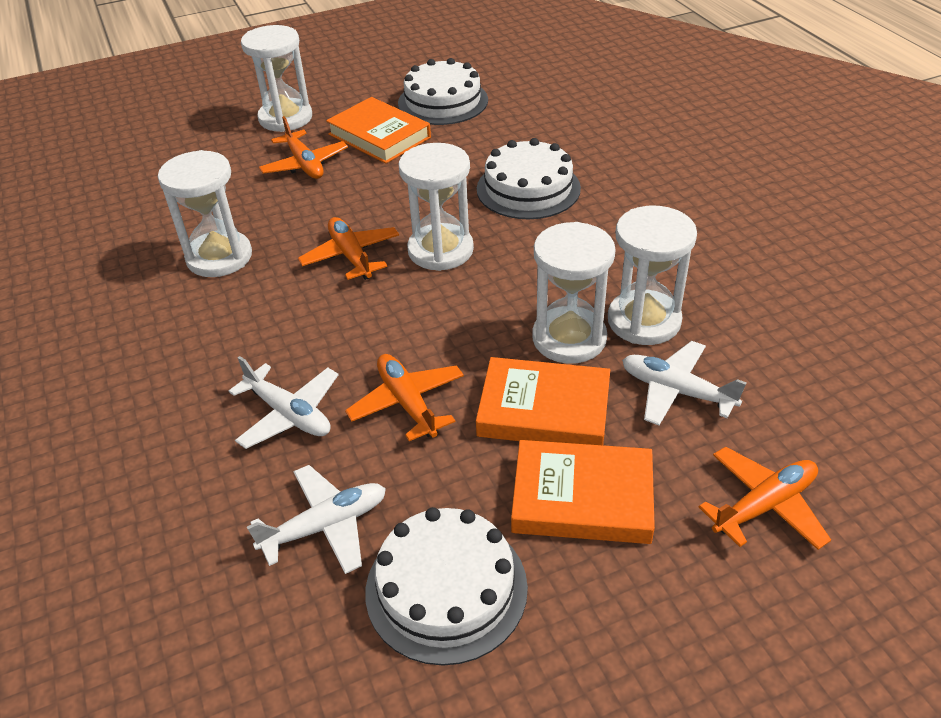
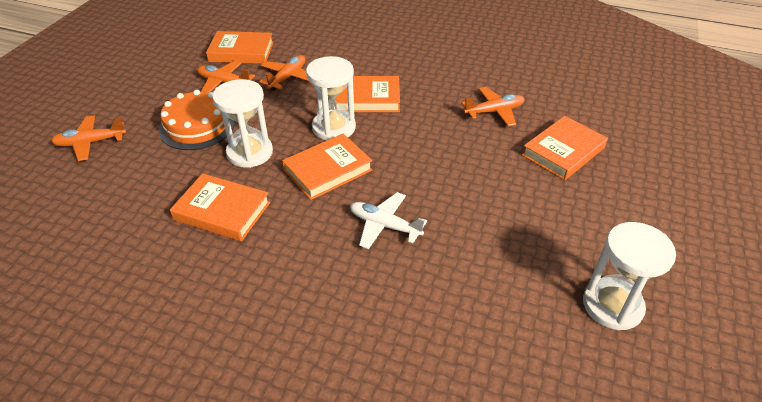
orange book: [326,97,431,164] [476,357,610,445] [511,440,655,544] = 3 -> [170,173,270,241] [206,31,274,64] [282,134,373,200] [335,76,400,112] [522,116,608,180] = 5
orange cake: none = 0 -> [159,90,235,150] = 1
white cake: [365,507,528,666] [398,58,488,125] [477,138,581,219] = 3 -> none = 0
white hourglass: [158,150,252,277] [241,25,312,132] [398,143,474,271] [532,222,615,364] [608,206,697,345] = 5 -> [212,79,273,168] [306,56,356,141] [583,222,676,330] = 3
white plane: [229,356,339,449] [247,465,386,574] [622,341,747,426] = 3 -> [350,192,427,249] = 1

